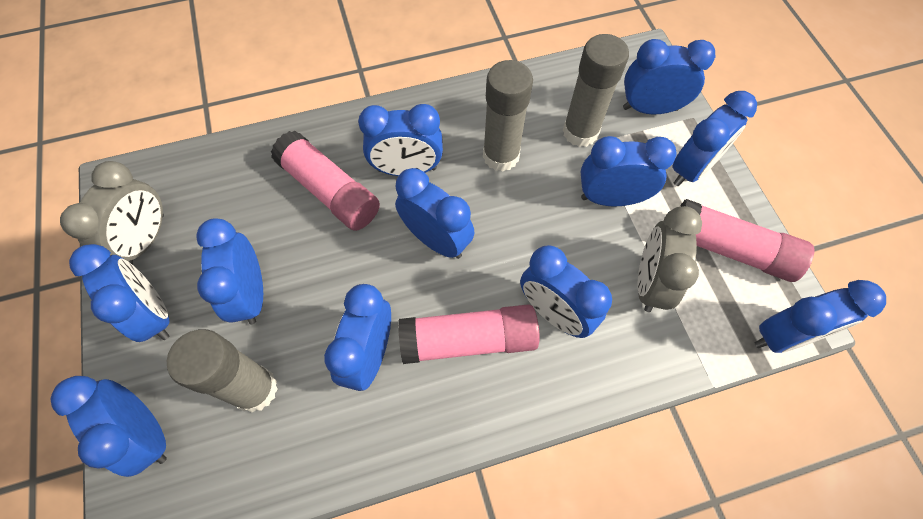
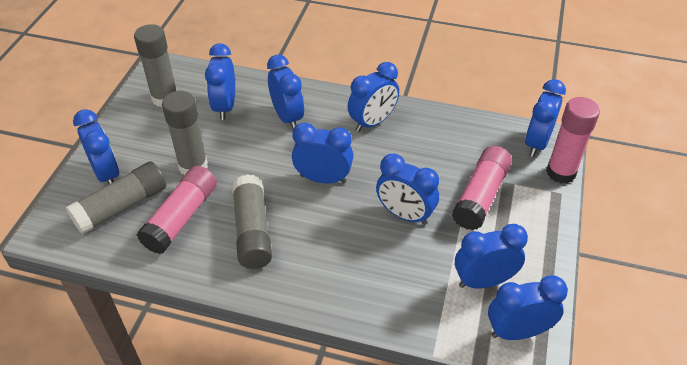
blue clock: [50,376,167,477] [69,244,170,342] [196,218,263,325] [324,284,391,391] [358,104,443,176] [395,168,475,259] [520,245,612,338] [581,136,676,206] [623,39,715,115] [672,91,757,186] [755,280,886,353] = 11 -> [73,109,119,184] [205,43,235,120] [267,55,304,130] [292,122,353,184] [348,62,399,132] [376,153,439,225] [455,224,528,289] [488,276,568,340] [525,79,566,157] = 9
grey clock: [60,161,164,265] [637,206,702,312] = 2 -> none = 0
grey glue stick: [167,329,278,413] [483,60,533,172] [563,34,629,147] = 3 -> [66,161,166,234] [134,24,177,107] [162,91,208,175] [232,174,272,269] = 4

